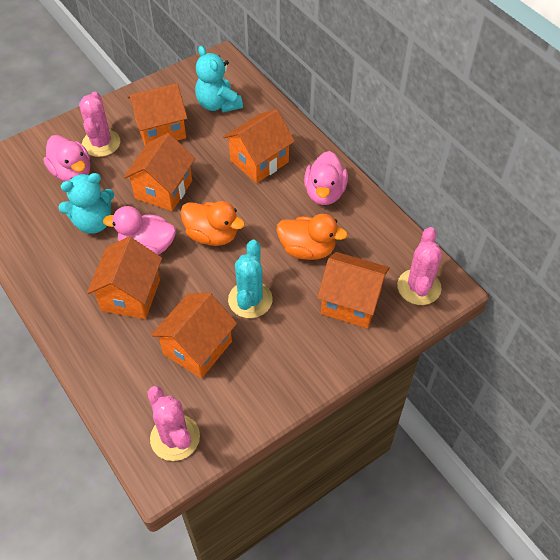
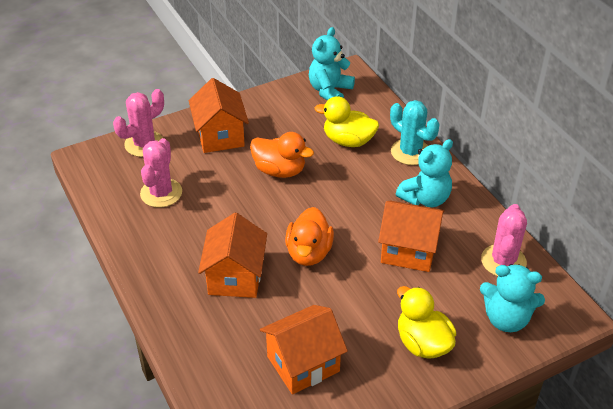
orange house: [87,237,162,319] [123,133,195,211] [127,83,188,146] [151,292,237,378] [223,109,295,183] [317,252,390,328] = 6 -> [189,78,249,153] [198,213,267,298] [260,305,348,394] [378,200,444,272] = 4
pink duck: [43,135,90,181] [103,206,176,255] [304,151,348,205] = 3 -> none = 0
turquoise teddy bear: [58,173,114,234] [195,46,243,112] = 2 -> [309,27,355,101] [396,139,453,207] [480,264,545,332] = 3
yellow duck: none = 0 -> [315,96,379,147] [397,286,456,359] = 2

